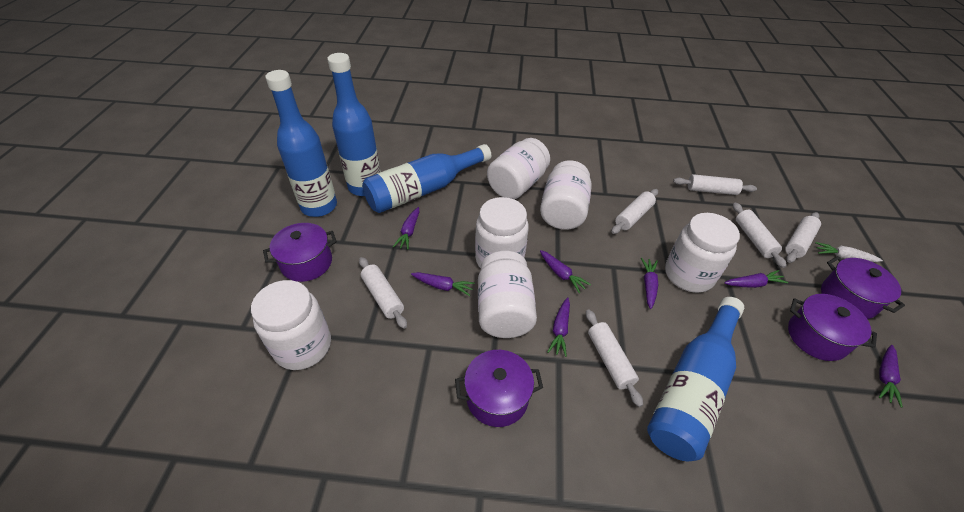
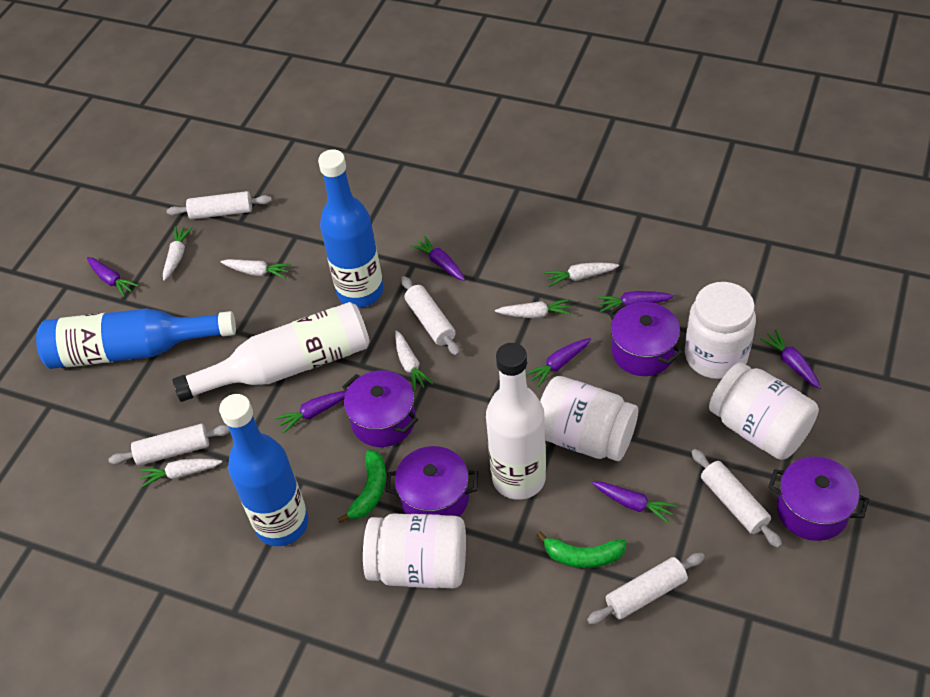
blue bottle: [265,70,337,217] [327,53,381,196] [362,144,491,213] [647,297,744,461] = 4 -> [36,308,236,369] [219,394,308,546] [318,149,384,308] = 3
green banana: none = 0 -> [338,450,386,523] [536,531,627,568] = 2
white bottle: none = 0 -> [172,302,370,402] [486,343,546,500] = 2
white carrot: [815,242,883,262] = 1 -> [140,459,222,488] [163,226,193,281] [221,259,291,279] [395,330,434,392] [495,299,572,318] [544,262,619,287] = 6
white jar: [251,280,331,370] [475,197,529,268] [478,251,537,338] [487,138,550,199] [540,160,592,230] [665,213,740,293] = 6 -> [363,513,466,588] [540,376,638,461] [685,282,756,379] [709,362,819,460] = 4
white rolling pin: [359,257,407,329] [586,309,643,407] [611,189,658,234] [673,174,757,195] [733,203,787,268] [785,212,821,263] = 6 -> [108,424,230,466] [167,191,272,219] [401,276,460,356] [587,553,705,624] [691,449,782,548] = 5

